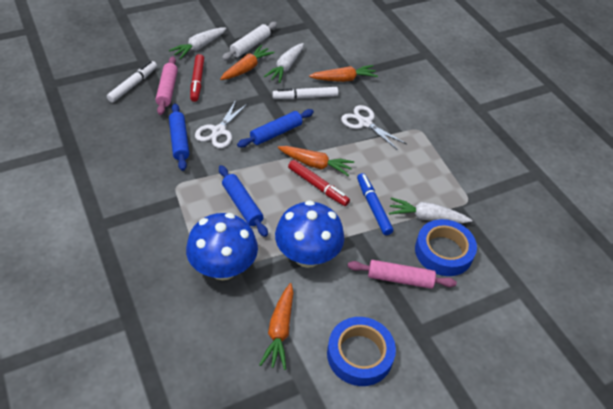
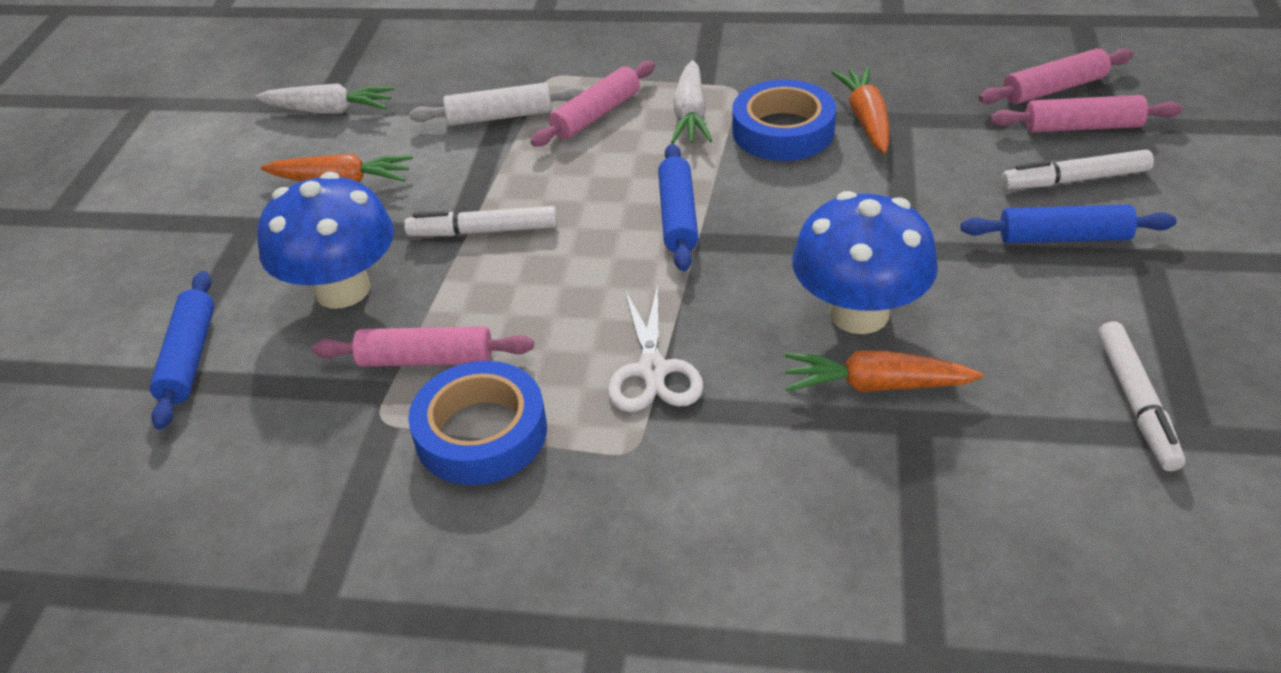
blue marker: [357,173,393,235] = 1 -> none = 0
orange carrot: [220,45,275,80] [259,283,293,370] [278,146,354,176] [309,65,378,82] = 4 -> [261,153,413,182] [785,351,983,392] [831,67,889,154] = 3
pink rolling pin: [156,56,178,115] [348,260,457,289] = 2 -> [312,326,534,367] [531,61,655,147] [979,48,1133,104] [990,95,1183,133] = 4
red marker: [190,54,204,102] [288,160,350,206] = 2 -> none = 0
white carrot: [169,28,227,59] [264,43,304,83] [389,197,472,223] = 3 -> [255,83,395,114] [671,60,712,144] = 2
white marker: [107,61,157,103] [272,87,338,99] = 2 -> [404,206,557,236] [1001,150,1154,189] [1098,321,1185,471] = 3
white scissors: [195,100,248,148] [341,105,407,150] = 2 -> [608,284,703,412] = 1

